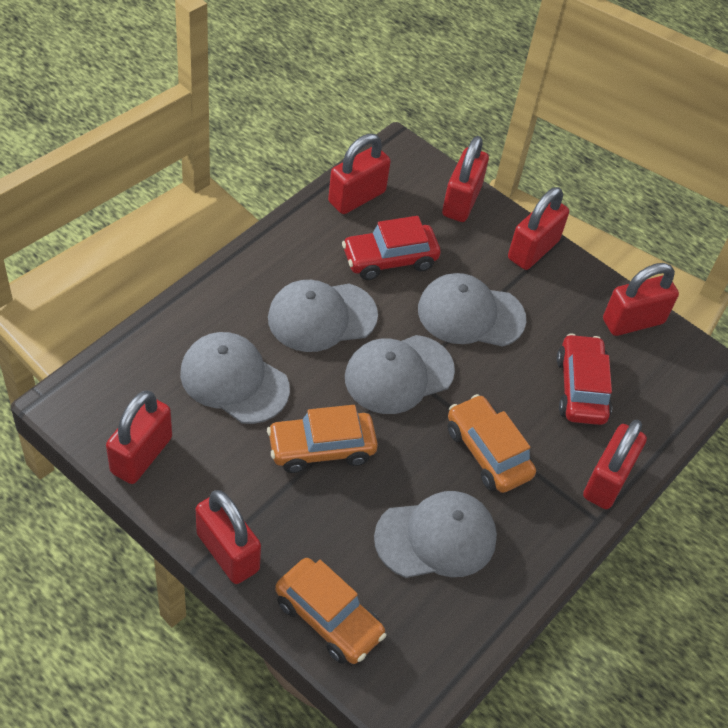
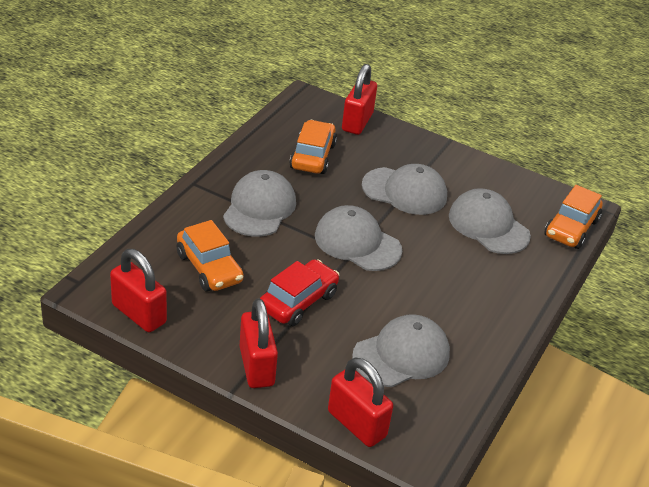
red car: [342,216,441,280] [557,334,612,425] = 2 -> [260,259,340,326] = 1
red padlock: [106,390,172,484] [196,490,261,584] [328,134,391,214] [442,136,489,222] [508,187,569,270] [583,420,647,509] [603,263,679,336] = 7 -> [110,249,167,332] [240,298,278,388] [328,357,393,447] [342,64,377,135] = 4

